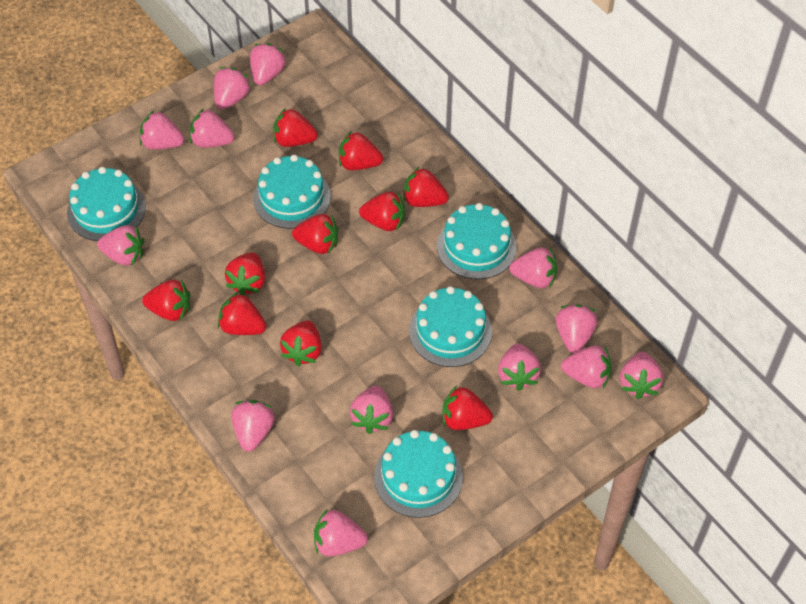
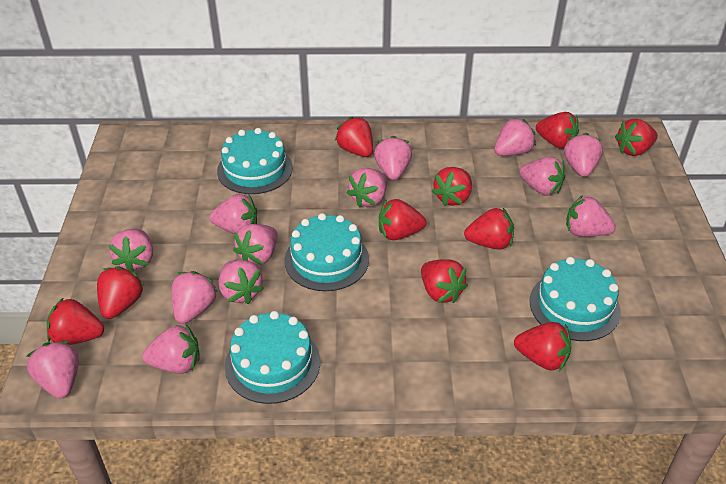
turquoise cake: [67,167,146,241] [253,155,331,229] [374,430,463,518] [409,286,492,367] [437,203,517,279] = 5 -> [217,128,293,194] [225,311,320,404] [284,213,369,291] [529,257,621,341] = 4

